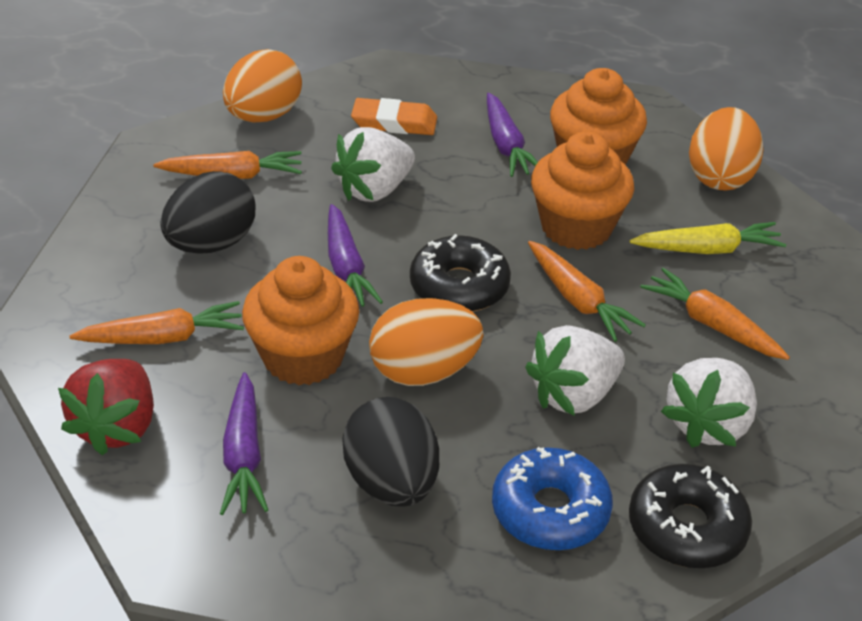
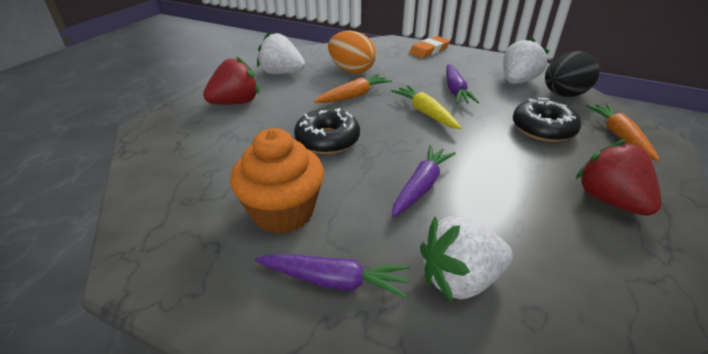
black egg: [160,171,255,254] [342,397,439,506] = 2 -> [545,51,600,97] = 1
blue donut: [492,447,613,550] = 1 -> none = 0
orange carrot: [69,301,244,344] [153,151,302,179] [528,241,646,342] [640,268,790,360] = 4 -> [314,74,392,103] [585,104,660,162] = 2
orange cupcake: [242,256,359,385] [531,132,634,250] [550,68,647,165] = 3 -> [230,128,324,234] = 1
orange egg: [223,49,302,123] [369,298,483,386] [689,107,764,191] = 3 -> [328,31,376,74] = 1
red strawberry: [58,359,154,455] = 1 -> [203,56,259,105] [575,140,662,216] = 2

